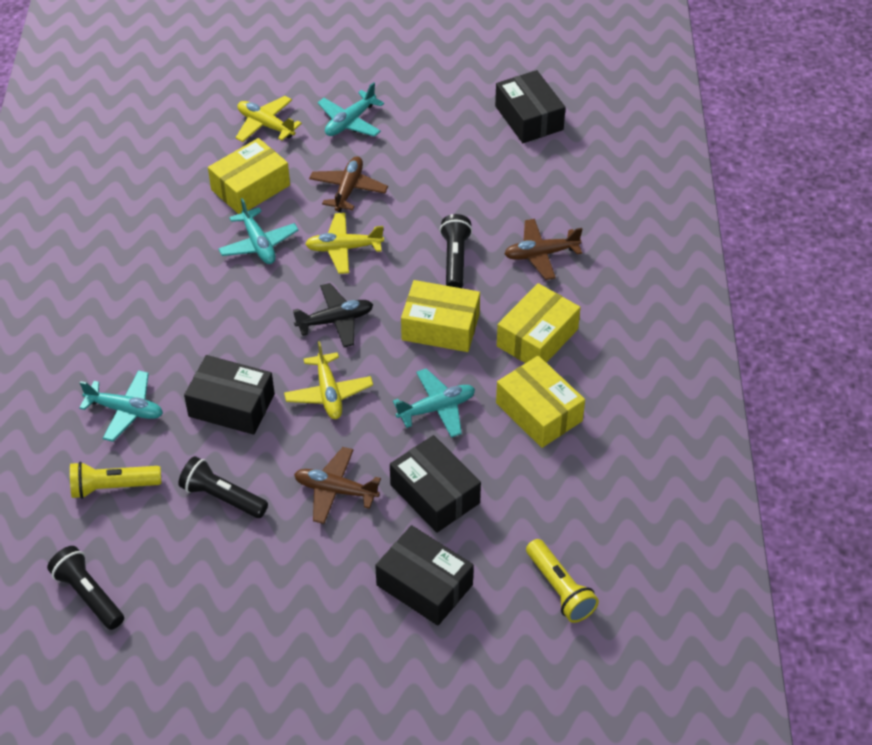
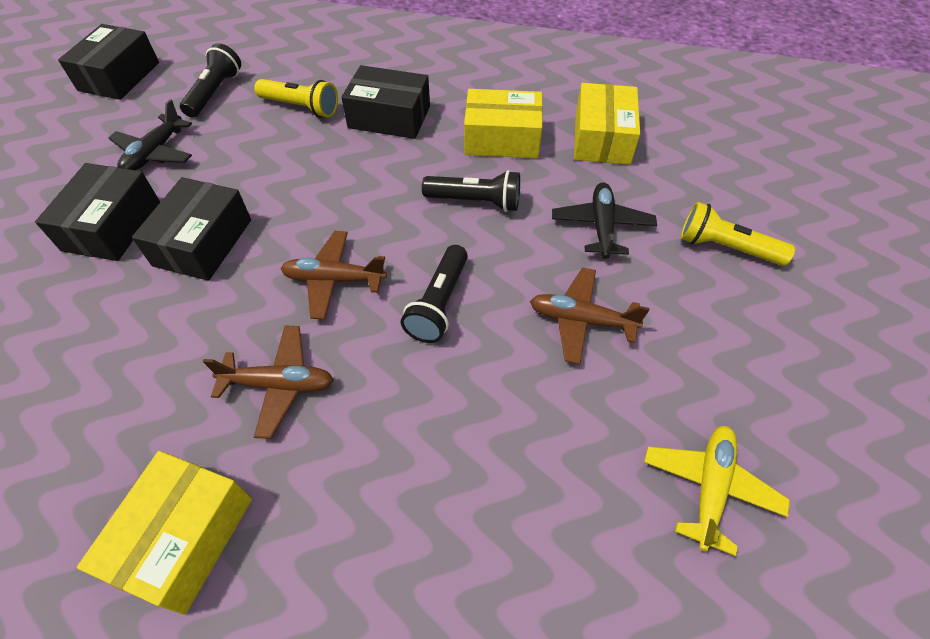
black plane: [293,283,373,347] = 1 -> [108,99,192,170] [552,182,657,258] = 2
turquoise plane: [79,370,163,442] [218,198,298,264] [318,82,384,137] [393,368,475,438] = 4 -> none = 0
yellow box: [208,138,290,214] [401,280,480,352] [496,356,585,448] [497,283,581,363] = 4 -> [77,451,252,615] [464,89,543,158] [574,83,640,165] = 3
yellow plane: [235,96,302,142] [284,341,373,419] [305,213,384,274] = 3 -> [644,426,790,556] = 1

